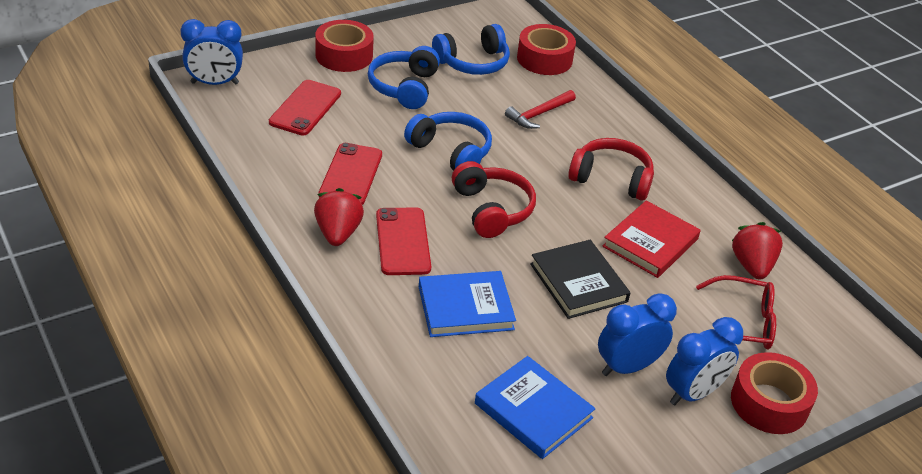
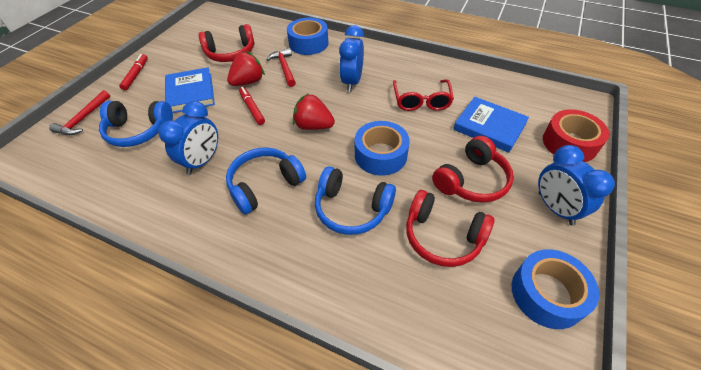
black book: [530,240,630,319] = 1 -> none = 0
blue tape: none = 0 -> [287,18,328,55] [355,121,410,176] [512,249,599,329] = 3
red book: [602,200,701,278] = 1 -> none = 0
red hammer: [505,90,576,129] = 1 -> [49,90,110,135] [266,48,296,87] = 2
red headphones: [452,161,536,238] [568,138,654,201] = 2 -> [199,24,255,62] [406,190,494,267] [432,136,514,203] = 3
red marker: none = 0 -> [119,54,148,91] [239,87,265,125] = 2
red phone: [269,80,341,135] [319,143,382,205] [376,207,431,275] = 3 -> none = 0
red tape: [315,20,374,72] [517,24,576,75] [731,352,818,434] = 3 -> [543,109,609,162] = 1

